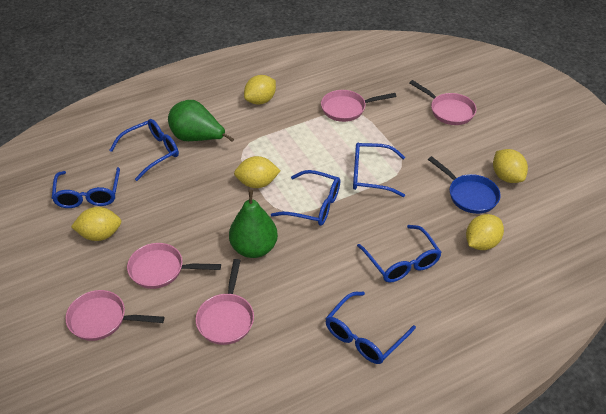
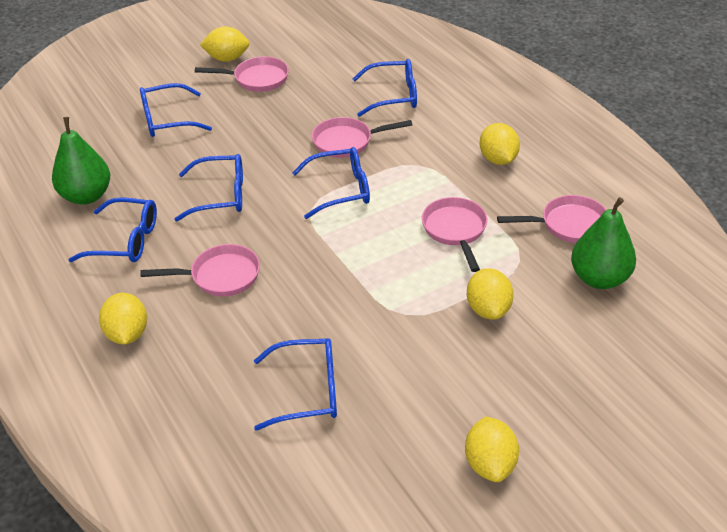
blue pan: [428,156,501,214] = 1 -> none = 0

